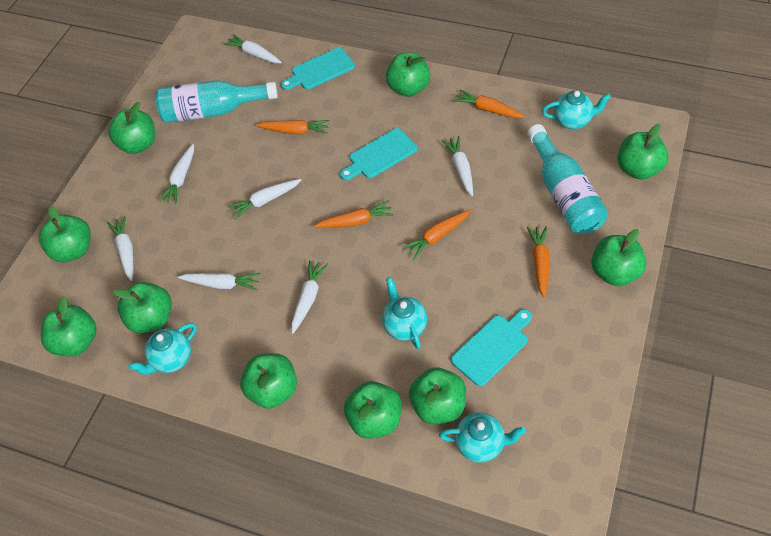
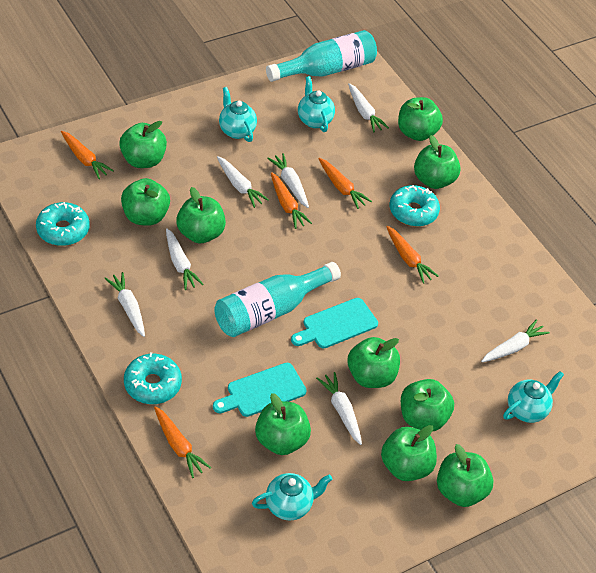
turquoise cutting board: [281,48,355,90] [340,128,417,180] [451,309,532,386] = 3 -> [213,363,307,417] [291,298,378,348] = 2
turquoise donut: none = 0 -> [36,202,90,246] [124,352,182,404] [390,185,440,227] = 3

